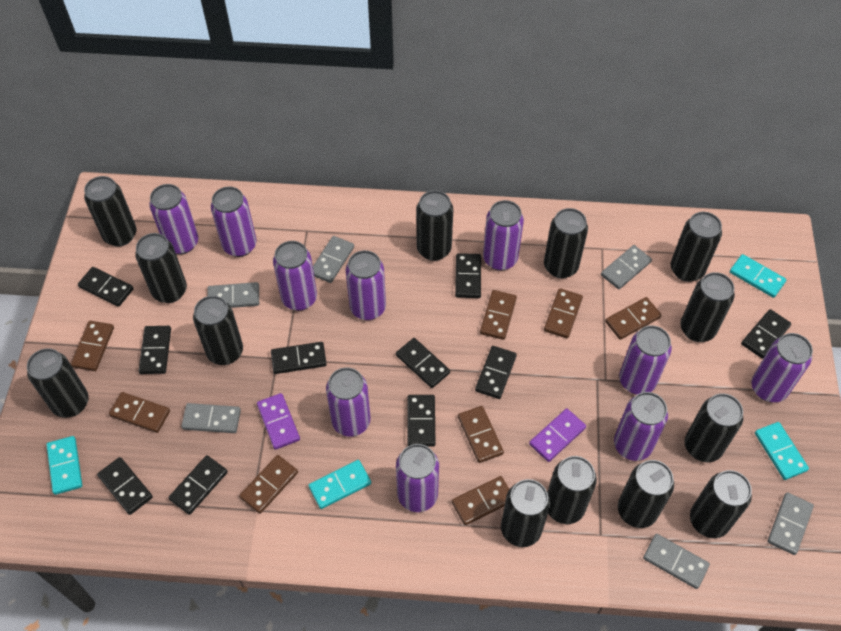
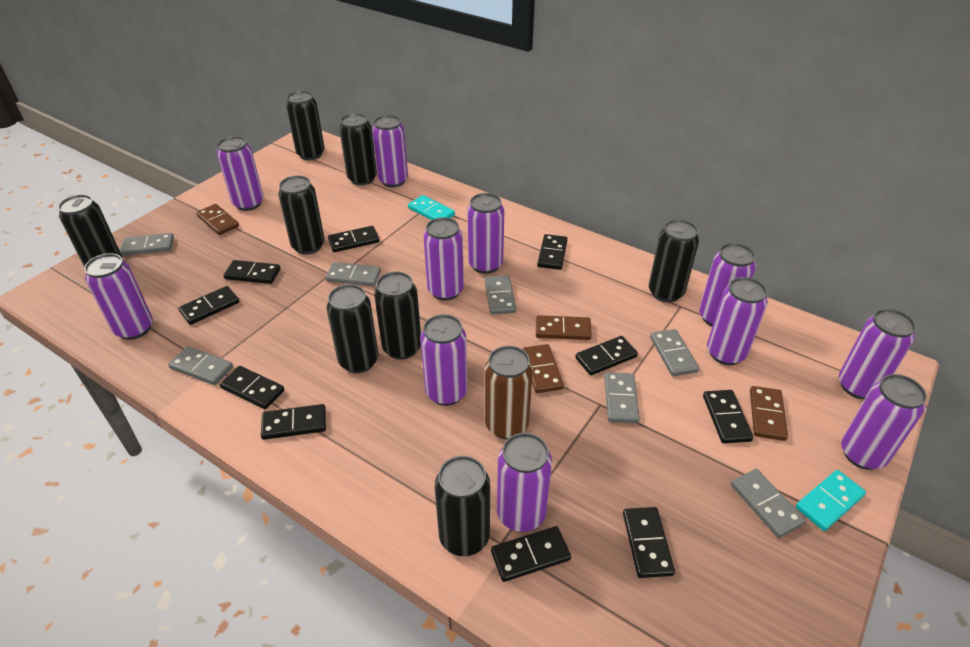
black can: [27,348,89,418] [84,176,137,246] [135,233,187,303] [193,296,243,365] [416,190,453,261] [501,479,550,547] [544,208,588,278] [548,456,597,524] [618,460,674,528] [671,212,722,282] [680,272,735,342] [685,393,743,462] [690,470,752,538] = 13 -> [58,194,122,267] [278,175,325,255] [286,91,325,160] [327,284,378,373] [339,113,377,185] [374,271,421,360] [434,456,490,556] [649,219,699,302] = 8
brown can: none = 0 -> [485,346,533,439] = 1
brown domino: [71,321,114,371] [109,392,170,433] [239,455,298,514] [452,476,510,525] [458,406,504,463] [480,290,517,340] [544,288,583,338] [605,297,662,340] = 8 -> [196,204,239,235] [522,344,564,393] [536,315,592,340] [750,386,788,441] = 4
grey domino: [181,403,241,433] [207,282,259,308] [313,236,354,283] [601,245,652,289] [643,534,710,589] [768,492,814,555] = 6 -> [120,233,174,256] [168,346,233,385] [326,262,381,286] [484,275,517,315] [604,372,640,423] [650,329,699,376] [731,469,805,538] = 7
purple can: [149,184,198,254] [211,187,257,257] [273,241,317,311] [326,367,371,437] [346,250,386,320] [396,444,439,512] [483,200,524,271] [614,392,668,461] [619,325,672,395] [752,333,813,402] = 10 -> [84,253,153,340] [217,136,263,211] [372,115,408,188] [420,314,467,406] [423,217,464,301] [467,193,504,274] [497,433,552,532] [699,243,756,326] [707,277,768,365] [839,308,916,399] [841,374,927,470] = 11
purple domino: [257,393,300,450] [529,408,586,462] = 2 -> none = 0
turquoise domino: [46,436,82,495] [309,460,371,509] [730,254,786,298] [755,422,809,480] = 4 -> [408,195,455,220] [796,470,866,531] = 2

